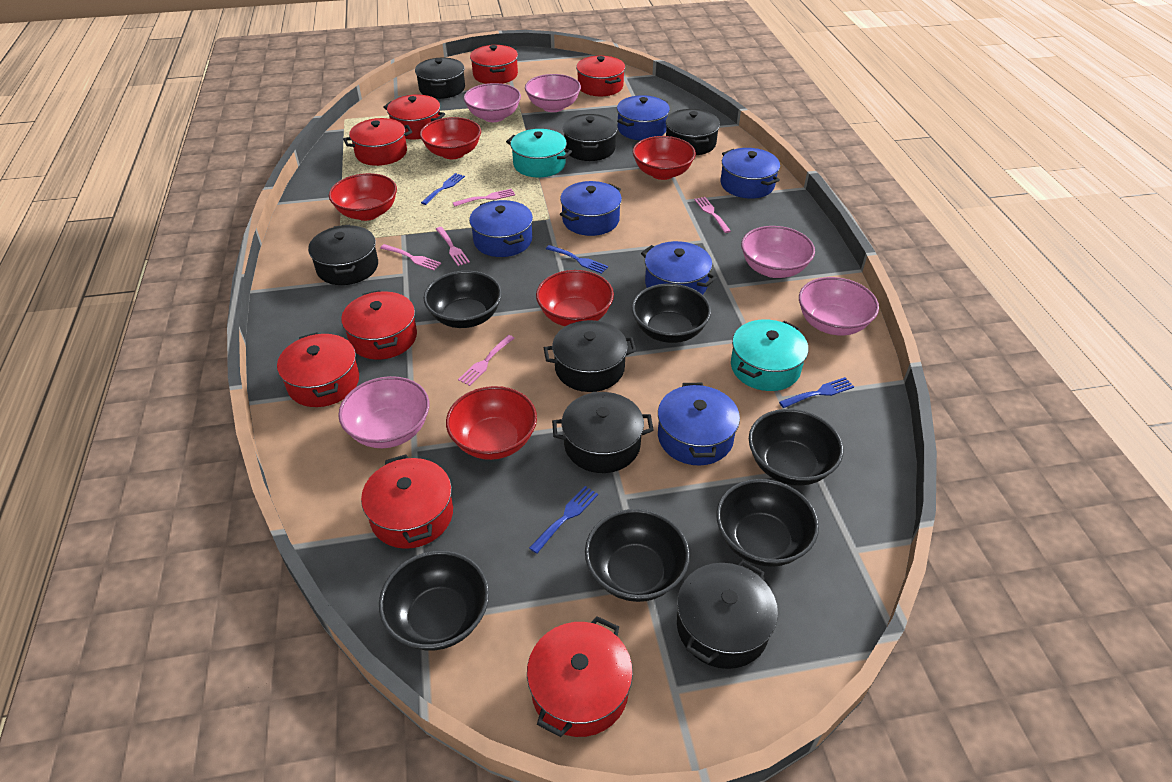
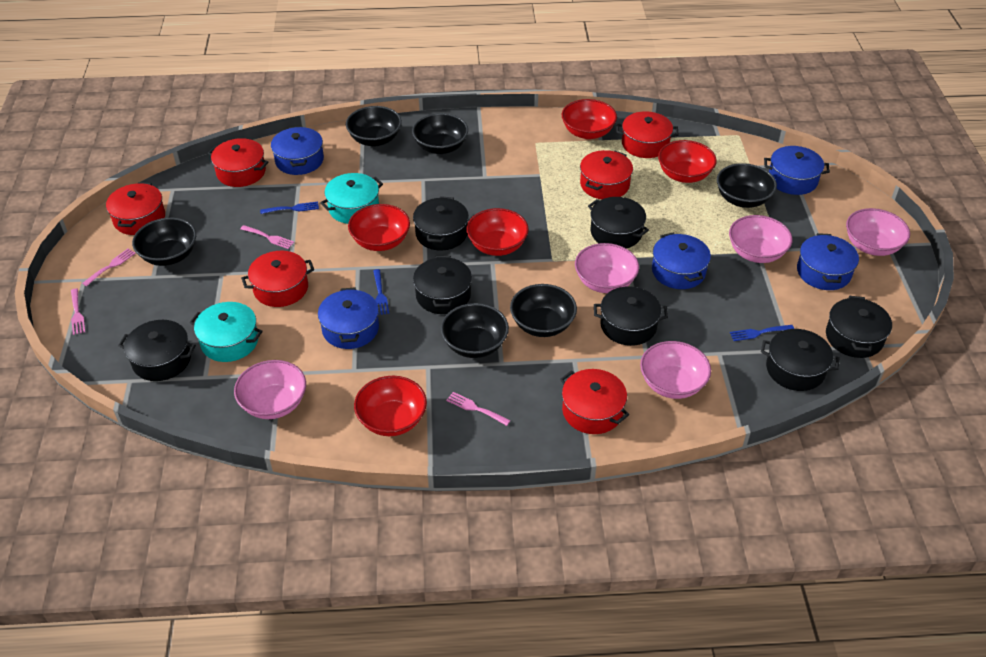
blue fork: [421,173,465,205] [529,486,598,554] [546,245,608,274] [779,377,854,408] = 4 -> [260,202,319,214] [373,269,389,315] [730,325,794,341] = 3
blue pot: [469,200,533,257] [560,181,622,236] [617,95,670,140] [641,241,717,295] [658,383,740,465] [721,148,780,199] = 6 -> [271,126,324,175] [318,288,379,349] [652,233,711,289] [764,146,830,195] [797,233,859,290] = 5
pink fork: [380,244,441,270] [436,227,470,266] [453,189,515,207] [458,335,515,386] [694,197,731,233] = 5 -> [71,288,85,335] [82,249,136,286] [240,225,294,249] [446,392,511,426] = 4
red pot: [277,332,359,407] [341,290,417,360] [343,118,412,166] [361,454,453,549] [383,94,445,140] [470,45,518,84] [527,616,633,737] [576,56,625,96] = 8 -> [106,182,165,235] [208,138,269,187] [241,251,314,307] [560,369,629,434] [580,150,633,199] [616,111,678,158] = 6

